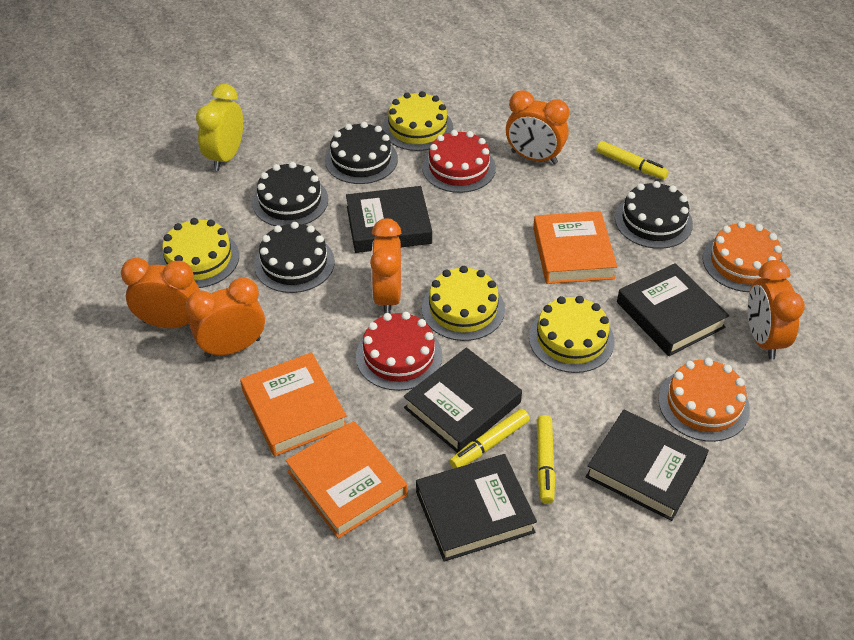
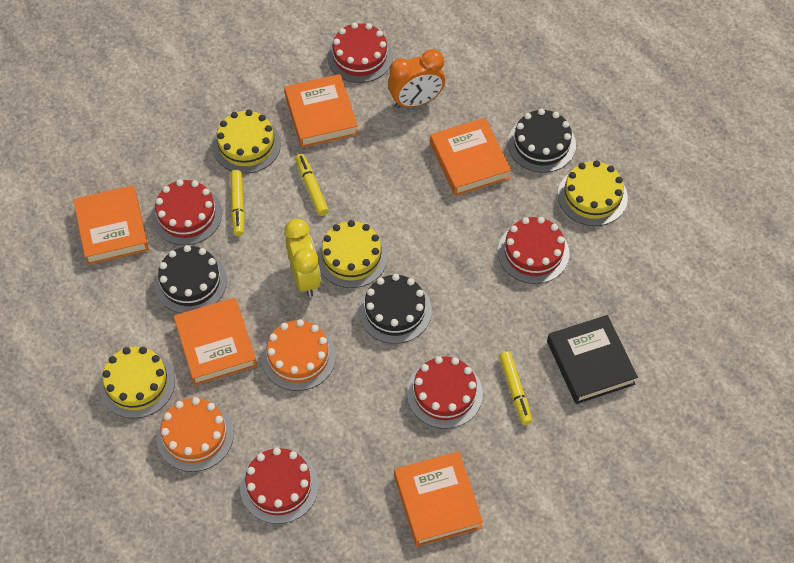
black book: [346,186,432,253] [404,348,522,453] [416,454,537,562] [586,409,709,521] [617,263,729,356] = 5 -> [547,315,638,404] = 1
black cake: [252,162,328,226] [254,222,335,293] [325,122,398,184] [615,181,693,249] = 4 -> [154,245,227,313] [359,274,432,344] [508,109,576,173] = 3
orange book: [240,352,347,456] [286,421,407,539] [533,211,617,284] = 3 -> [73,185,149,265] [174,298,257,386] [284,74,358,148] [394,451,483,547] [430,118,511,196] = 5
orange clock: [121,258,200,328] [186,277,265,358] [370,219,401,314] [506,90,569,164] [748,260,805,360] = 5 -> [388,49,445,108] = 1
red cake: [356,312,442,391] [422,130,496,193] = 2 -> [151,179,222,245] [240,447,319,524] [327,22,393,83] [407,356,483,429] [498,217,569,284] = 5

